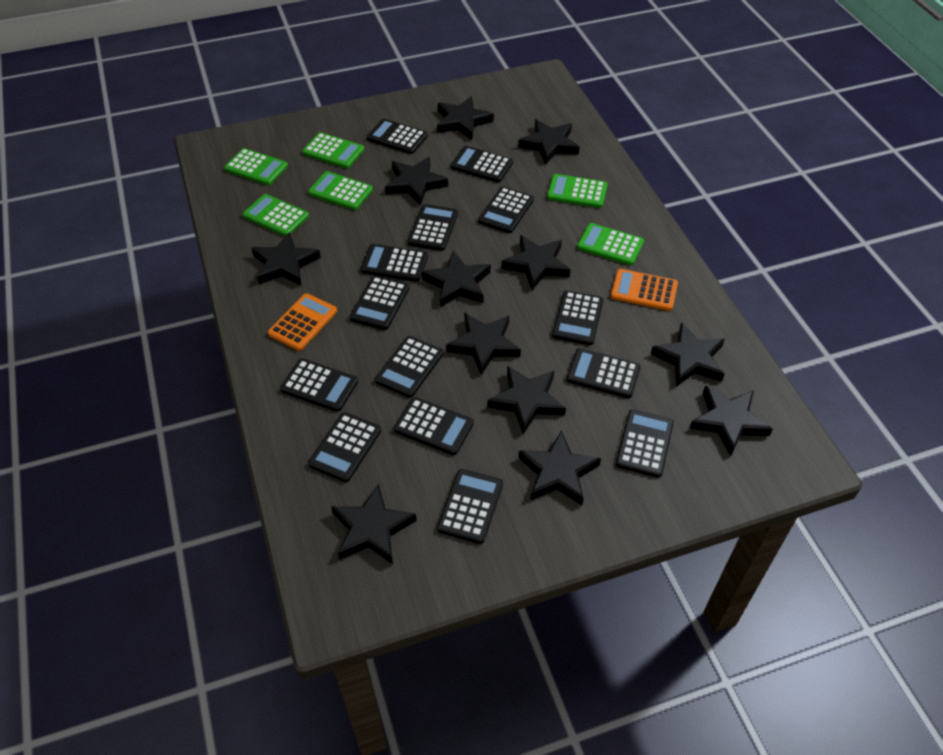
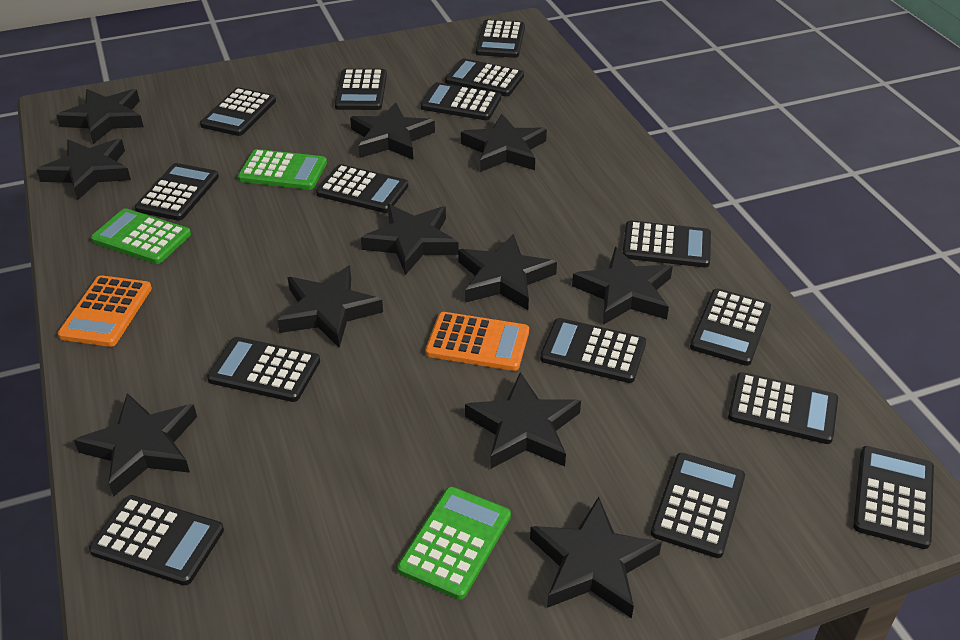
black calculator: [280,359,358,412] [308,412,381,482] [350,276,409,330] [361,244,428,282] [367,119,428,154] [375,336,443,398] [394,397,474,455] [408,204,458,251] [437,469,503,544] [451,146,513,182] [478,187,534,233] [552,290,604,345] [567,348,641,398] [616,409,674,478] = 14 -> [89,495,224,585] [135,163,219,221] [200,87,276,136] [207,337,320,402] [316,164,408,213] [335,69,387,110] [421,82,501,120] [445,58,524,96] [476,20,525,58] [540,318,646,383] [623,220,711,267] [651,453,745,558] [690,288,771,366] [728,372,838,444] [853,446,934,549] = 15
black star: [252,232,321,286] [331,483,417,564] [385,157,448,206] [422,251,491,307] [437,96,494,140] [446,313,521,375] [487,366,566,434] [501,235,571,290] [518,119,580,165] [518,430,601,505] [651,323,725,387] [689,386,773,456] = 12 -> [37,139,131,200] [56,89,144,144] [74,393,197,497] [277,266,383,348] [350,103,435,160] [361,204,459,275] [458,234,557,310] [461,114,547,172] [465,372,581,469] [530,497,662,619] [572,247,673,325] = 11
green calculator: [224,148,288,185] [243,194,309,236] [302,132,364,168] [308,171,373,210] [547,174,608,208] [577,223,644,265] = 6 -> [91,208,191,264] [238,149,327,190] [397,487,511,600] = 3

